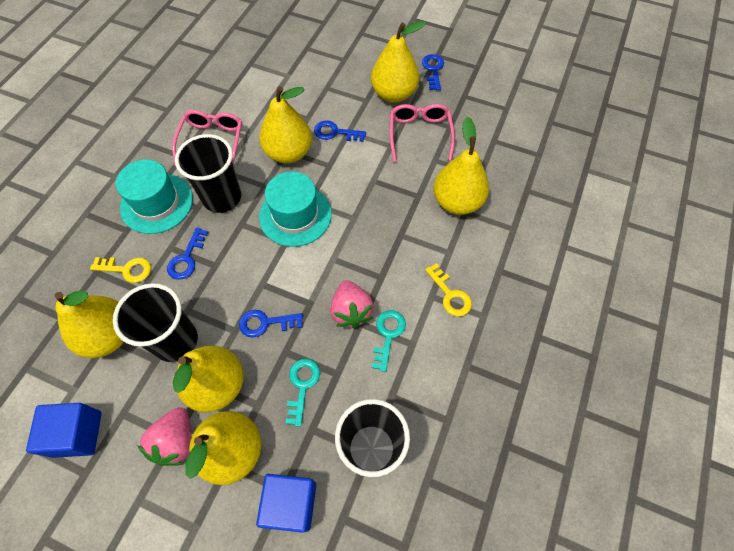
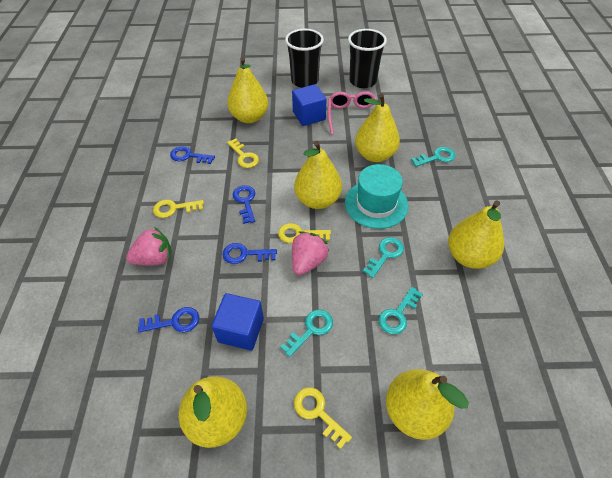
black cup: [113,283,198,362] [175,134,241,213] [335,399,410,477] = 3 -> [285,29,324,88] [348,29,387,88] = 2
pink glasses: [172,110,242,166] [390,104,455,162] = 2 -> [328,91,377,135] = 1
turquoise hat: [116,159,193,234] [259,171,332,247] = 2 -> [345,164,408,229] = 1
turquoise key: [285,359,320,427] [372,310,406,372] = 2 -> [280,309,333,357] [363,237,404,278] [379,287,423,334] [411,147,456,167] = 4
yellow key: [90,257,151,283] [425,263,472,317] = 2 -> [153,200,204,218] [227,138,259,168] [278,223,331,243] [294,387,352,449] = 4

